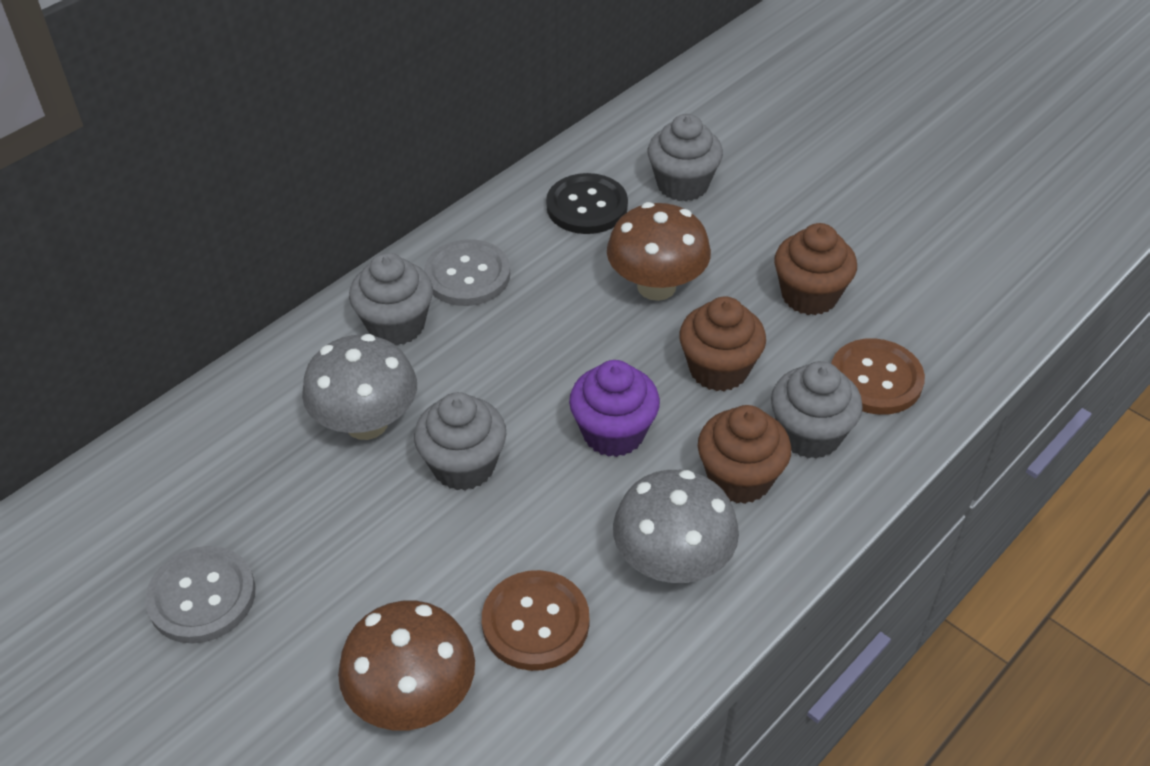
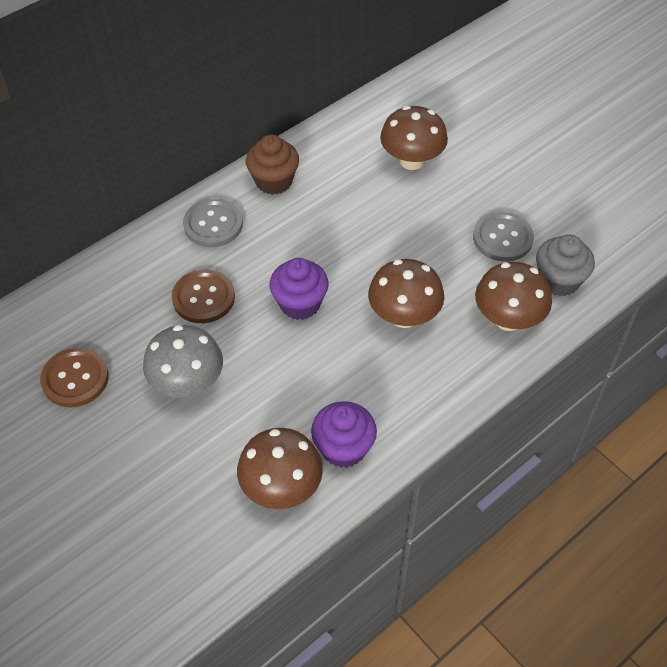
black button: [546,173,628,234] = 1 -> none = 0
brown cupcake: [679,297,766,391] [698,405,791,504] [774,223,857,315] = 3 -> [246,134,299,195] = 1
brown mushroom: [338,601,475,730] [607,202,711,301] = 2 -> [237,428,323,509] [368,259,444,328] [380,106,448,170] [475,262,552,331] = 4
grey cupcake: [349,253,433,346] [414,392,506,491] [648,114,723,201] [771,361,863,459] = 4 -> [536,234,595,296] = 1
grey mushroom: [302,334,417,440] [613,470,739,583] = 2 -> [143,325,223,398] = 1
purple cupcake: [569,360,660,457] = 1 -> [270,258,329,320] [311,401,377,468] = 2

